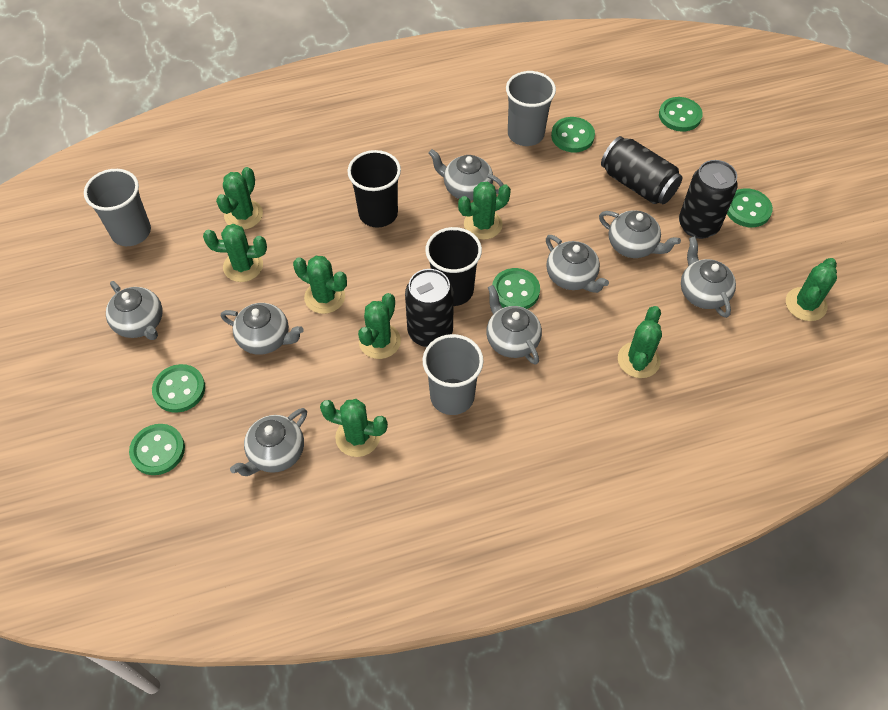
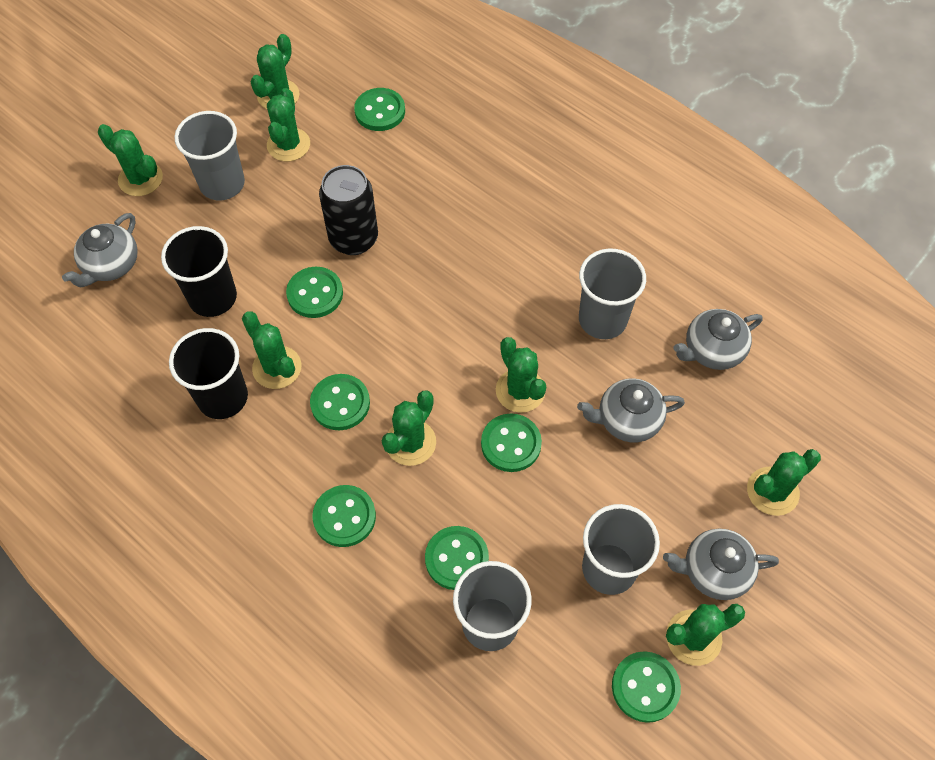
black can: [405,269,454,347] [601,136,683,204] [679,160,738,239] = 3 -> [319,165,378,255] = 1
green button: [129,424,185,475] [152,364,205,413] [492,268,540,309] [551,117,595,152] [659,97,703,132] [727,188,773,227] = 6 -> [286,267,343,318] [310,374,370,430] [312,485,376,547] [354,88,405,131] [425,526,489,590] [481,414,542,472] [612,651,681,723] = 7
grey cup: [84,169,151,246] [423,334,484,415] [506,71,556,146] = 3 -> [174,111,245,200] [453,561,532,651] [579,248,646,339] [582,504,660,595] = 4
grey teapot: [106,281,163,340] [221,303,304,355] [230,408,307,476] [429,149,504,201] [486,285,542,365] [546,235,609,293] [599,210,681,258] [681,236,736,318] = 8 -> [62,213,138,288] [577,378,685,443] [663,529,779,600] [673,309,763,370] = 4

